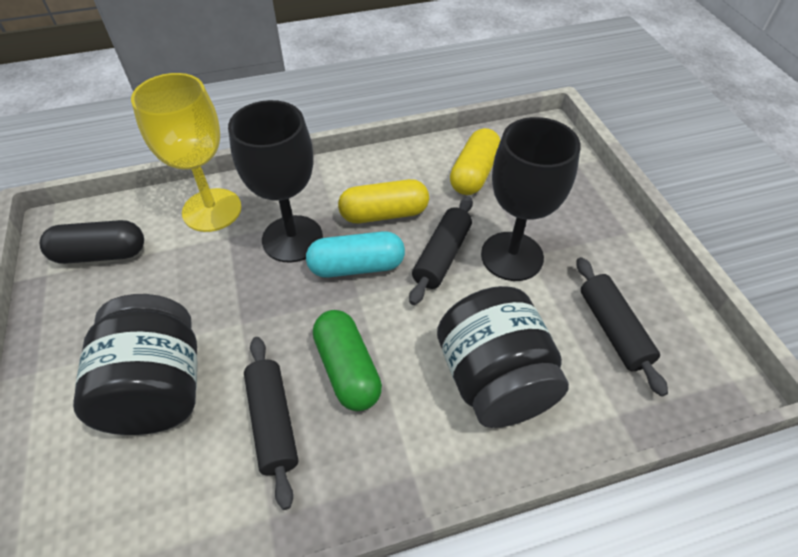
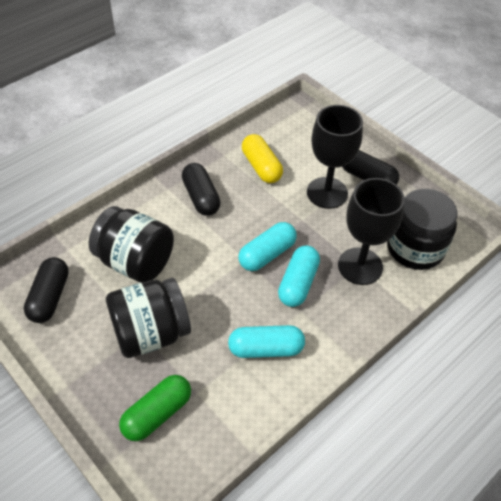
black capsule: [40,220,144,264] = 1 -> [24,257,69,323] [182,163,221,216] [342,150,399,185] = 3
black jar: [73,294,197,435] [437,286,569,428] = 2 -> [89,206,174,283] [106,278,191,358] [387,189,458,270] = 3
black rolling pin: [244,337,298,510] [409,196,473,305] [576,257,668,397] = 3 -> none = 0
turquoise capsule: [306,231,405,278] = 1 -> [228,325,305,358] [238,222,297,271] [278,246,320,307] = 3
yellow capsule: [338,179,429,223] [450,128,500,195] = 2 -> [242,134,283,183] = 1
yellow goblet: [131,73,242,232] = 1 -> none = 0

